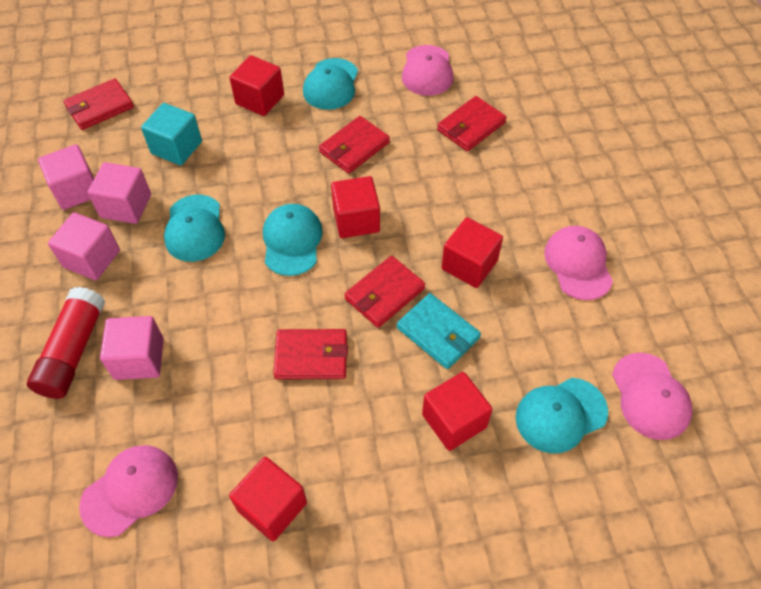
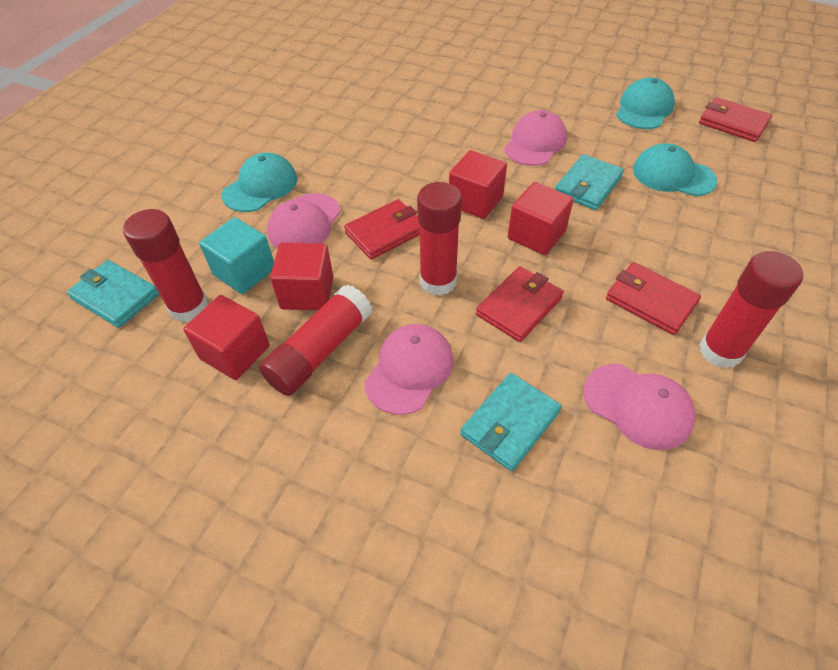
pink cube: [38,144,94,210] [48,212,120,280] [87,162,151,224] [100,316,164,380] = 4 -> none = 0
red cube: [229,55,284,116] [229,457,307,541] [331,176,380,238] [422,372,492,451] [441,217,503,288] = 5 -> [183,295,270,380] [270,243,333,310] [449,150,507,219] [508,182,574,255] = 4
red glue stick: [27,287,105,399] = 1 -> [123,209,208,323] [259,284,372,396] [417,182,462,296] [699,251,803,369] = 4
red wallet: [64,79,134,130] [273,329,348,379] [319,116,390,173] [344,256,425,328] [437,96,507,151] = 5 -> [344,199,420,260] [476,266,564,342] [606,262,701,335] [699,97,772,142] = 4
turquoise cap: [164,195,225,262] [263,204,323,276] [303,58,358,110] [516,378,608,454] = 4 -> [222,153,297,212] [616,77,675,129] [633,143,717,197] = 3
turquoise wallet: [397,293,481,369] = 1 -> [67,260,159,328] [460,373,562,471] [555,154,624,210] = 3

